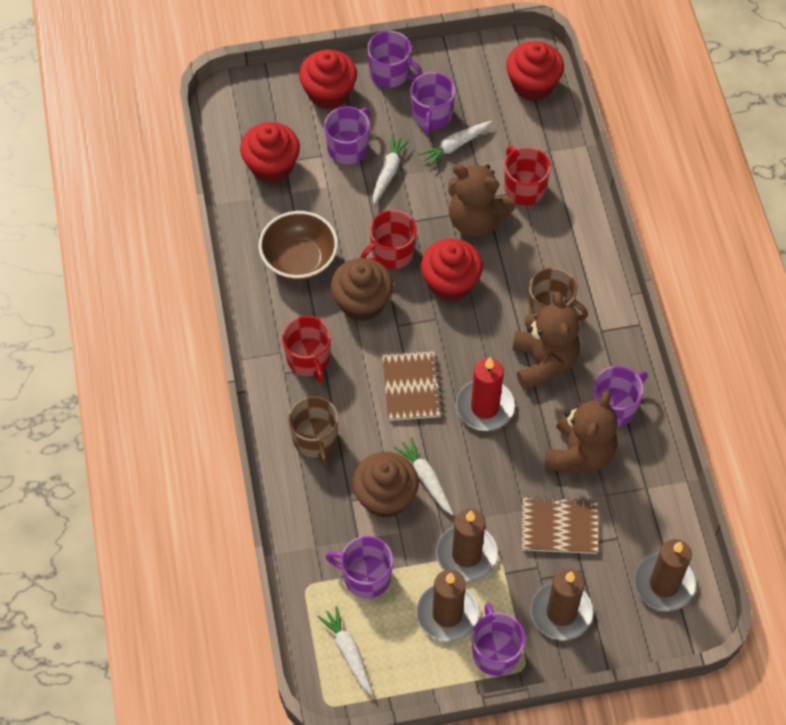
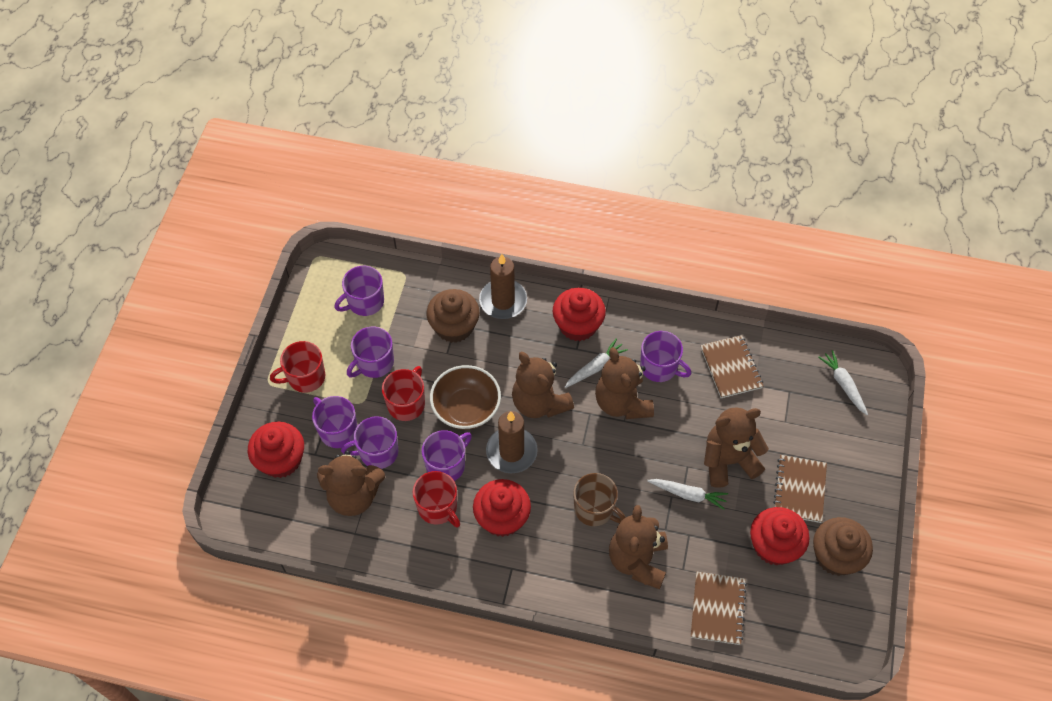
brown candle: [416,569,479,642] [436,509,498,581] [530,568,594,640] [634,539,697,611] = 4 -> [479,254,527,319] [486,411,538,473] = 2
brown mug: [288,396,338,466] [528,268,588,320] = 2 -> [573,473,626,526] = 1
brown notebook: [382,351,443,421] [522,496,598,554] = 2 -> [691,572,747,645] [700,335,763,398] [773,455,827,523] = 3
brown teddy bear: [448,163,515,237] [512,292,580,390] [545,391,618,473] = 3 -> [317,451,385,516] [512,352,574,418] [595,347,654,419] [609,505,668,589] [704,407,769,488] = 5
red candle: [456,357,515,431] = 1 -> none = 0
white carrot: [317,606,373,695] [373,135,410,204] [394,437,453,515] [418,121,492,167] = 4 -> [565,339,628,388] [647,479,728,510] [818,350,868,415] = 3

